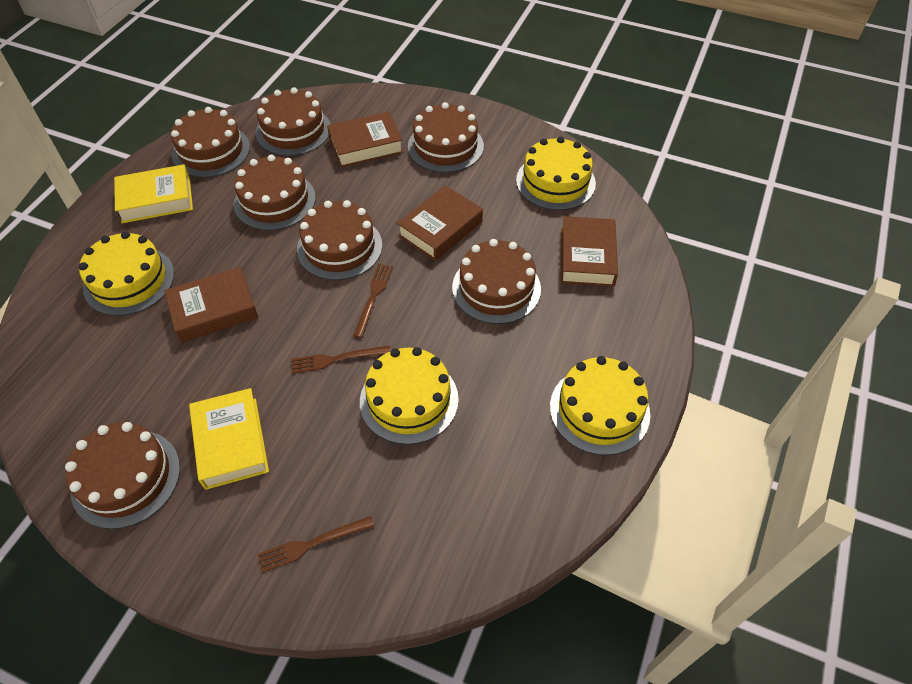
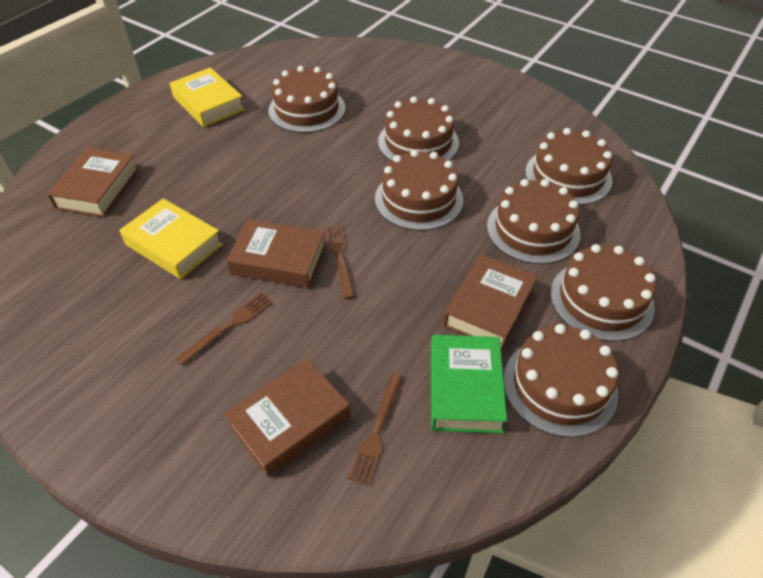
green book: none = 0 -> [431,335,507,434] = 1
yellow cake: [79,231,174,316] [360,347,459,445] [516,137,596,210] [550,356,650,455] = 4 -> none = 0

